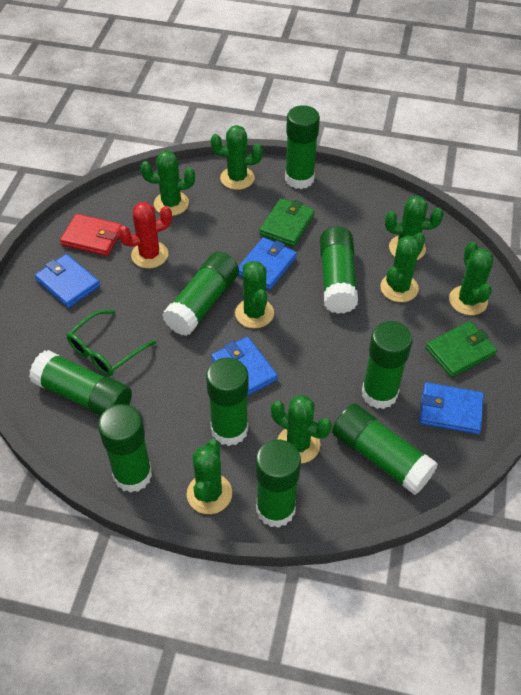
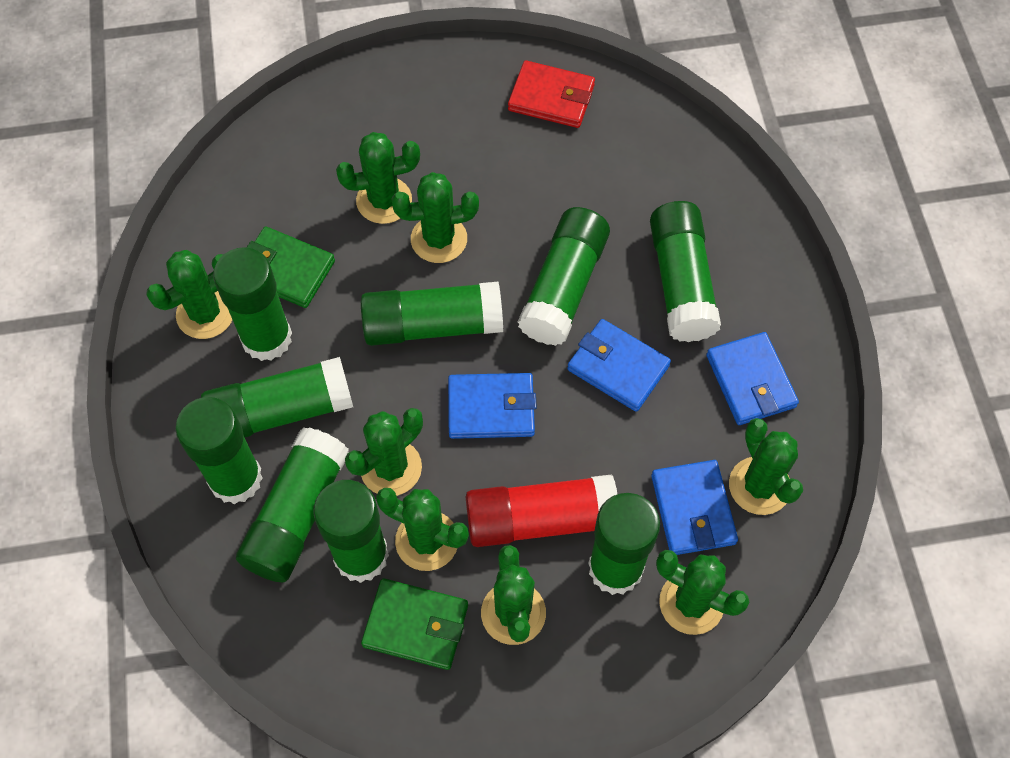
green glasses: [66,310,156,376] = 1 -> none = 0
red cactus: [118,202,172,268] = 1 -> none = 0
red glue stick: none = 0 -> [466,475,617,547] = 1

